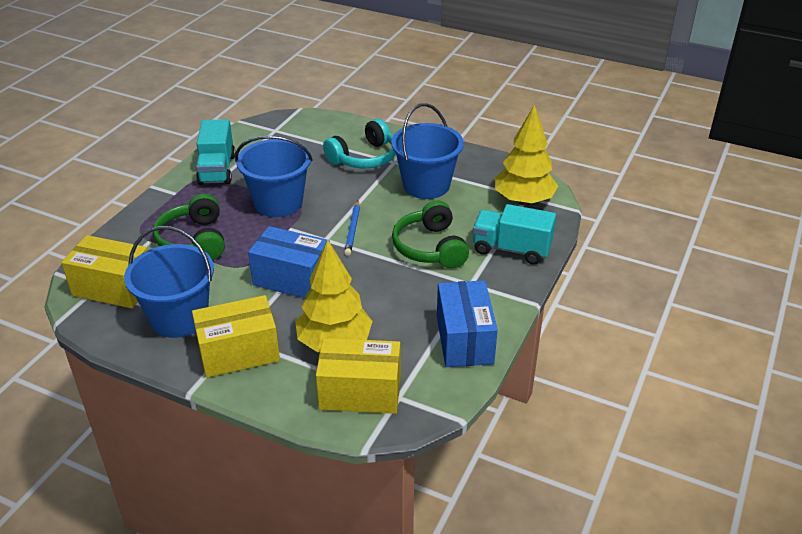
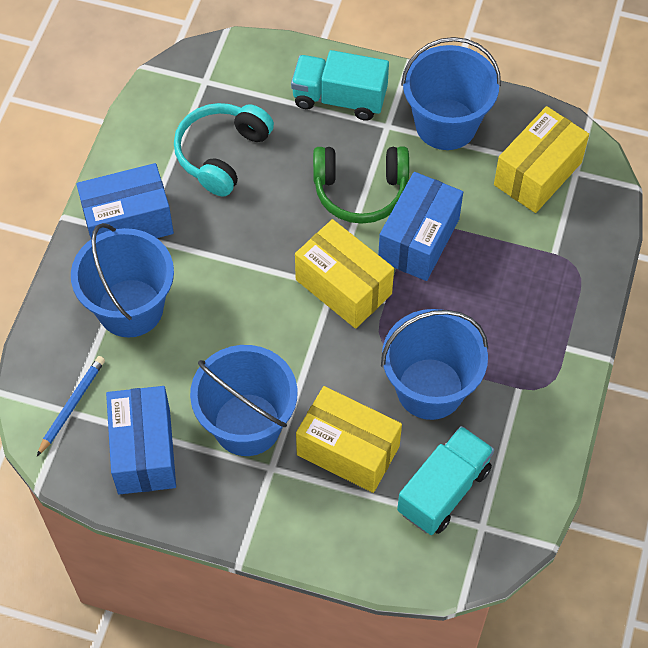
blue box: [248,226,330,298] [437,280,498,367] = 2 -> [76,163,174,239] [106,386,176,495] [378,172,463,281] = 3
blue bucket: [124,226,214,338] [235,135,313,217] [391,103,464,199] = 3 -> [71,223,174,338] [190,345,297,456] [381,309,488,420] [401,37,501,150] = 4
green headphones: [153,194,225,260] [392,201,469,268] = 2 -> [313,146,409,224] = 1
yellow tree: [295,240,373,352] [495,105,558,205] = 2 -> none = 0

